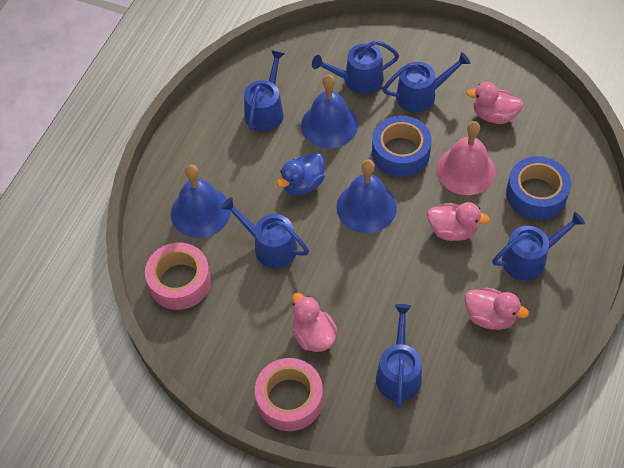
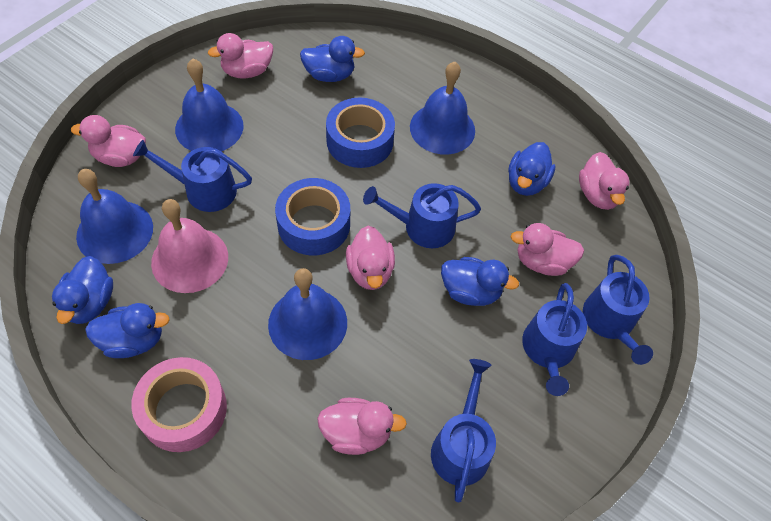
blue bell: [171,165,231,238] [301,74,358,148] [336,159,397,233] = 3 -> [76,169,153,264] [175,58,244,151] [268,268,347,360] [410,62,475,155] = 4
blue duck: [277,153,325,195] = 1 -> [52,256,113,324] [85,303,170,358] [300,36,365,82] [441,257,519,306] [508,142,555,196] = 5
blue watering can: [221,197,309,268] [244,50,285,132] [312,40,399,94] [376,304,422,409] [383,52,470,113] [492,211,585,280] = 6 -> [133,140,252,212] [363,183,481,248] [431,359,496,502] [522,283,587,396] [583,255,653,365] = 5
pink duck: [292,293,338,352] [427,202,490,241] [465,288,529,330] [466,82,524,124] = 4 -> [71,115,146,167] [208,33,273,78] [317,398,407,455] [346,226,395,290] [510,223,584,276] [579,152,630,210] = 6
pink tape: [145,243,211,310] [255,358,323,431] = 2 -> [131,357,227,452] = 1

